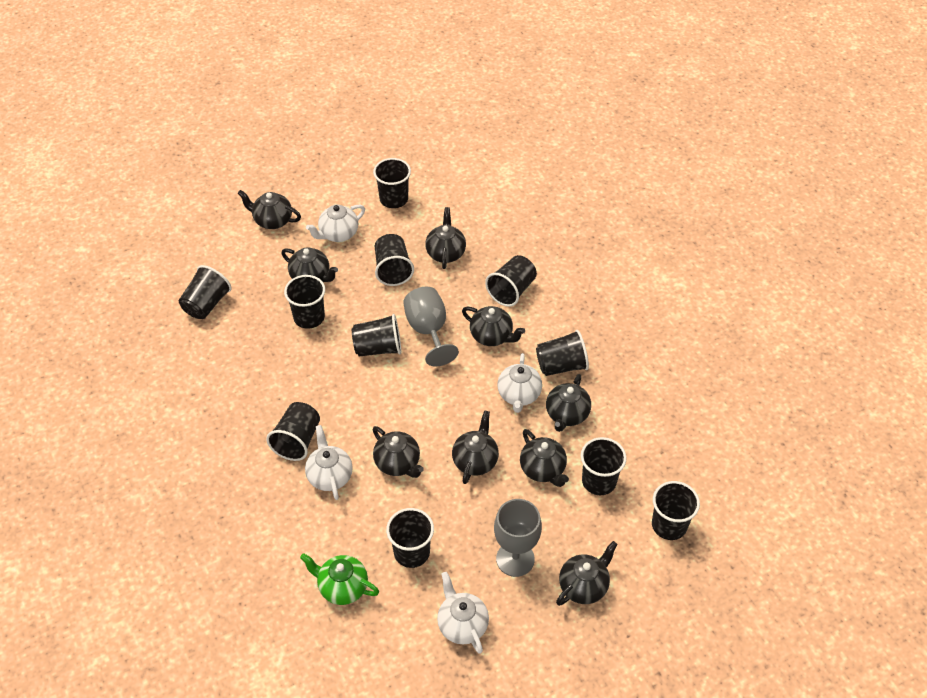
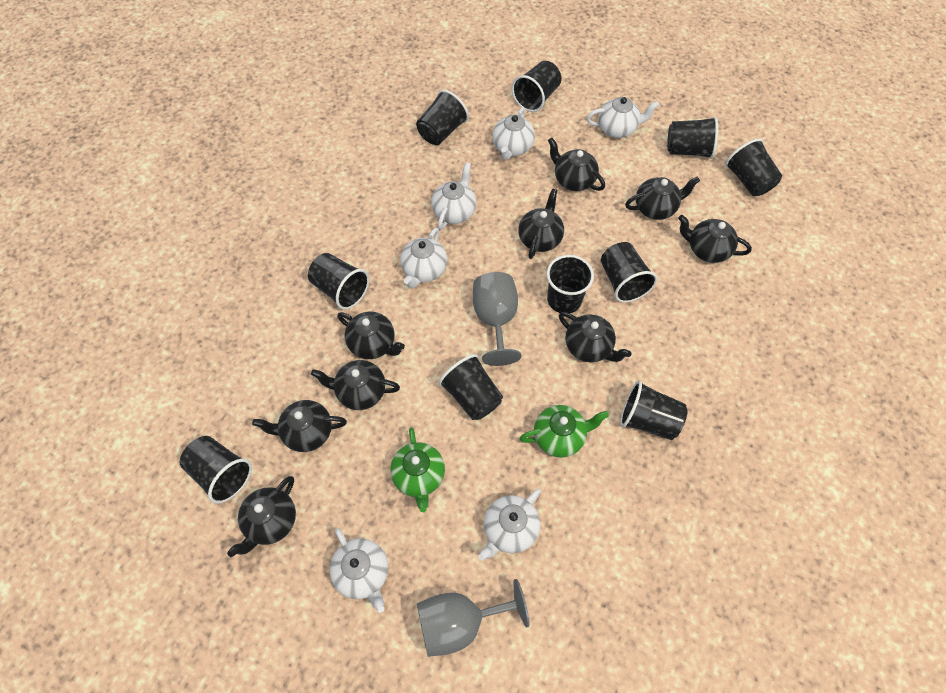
black cup: [179,265,232,319] [266,402,320,461] [284,275,325,329] [352,314,401,357] [373,158,411,208] [375,234,414,286] [386,508,434,568] [485,255,537,307] [536,330,589,376] [581,437,627,495] [652,481,700,540] = 11 -> [180,436,252,504] [308,253,369,310] [416,90,469,145] [439,354,503,420] [512,61,561,112] [547,255,594,313] [601,242,657,303] [620,380,687,440] [667,117,718,159] [725,139,782,196] = 10
green teapot: [300,553,379,605] = 1 -> [390,427,445,512] [520,405,609,458] = 2
white teapot: [305,425,353,500] [306,204,365,242] [437,572,489,654] [497,353,542,413] = 4 -> [330,528,388,613] [400,228,447,288] [431,162,476,230] [478,488,541,561] [492,107,535,160] [587,97,659,138] = 6

